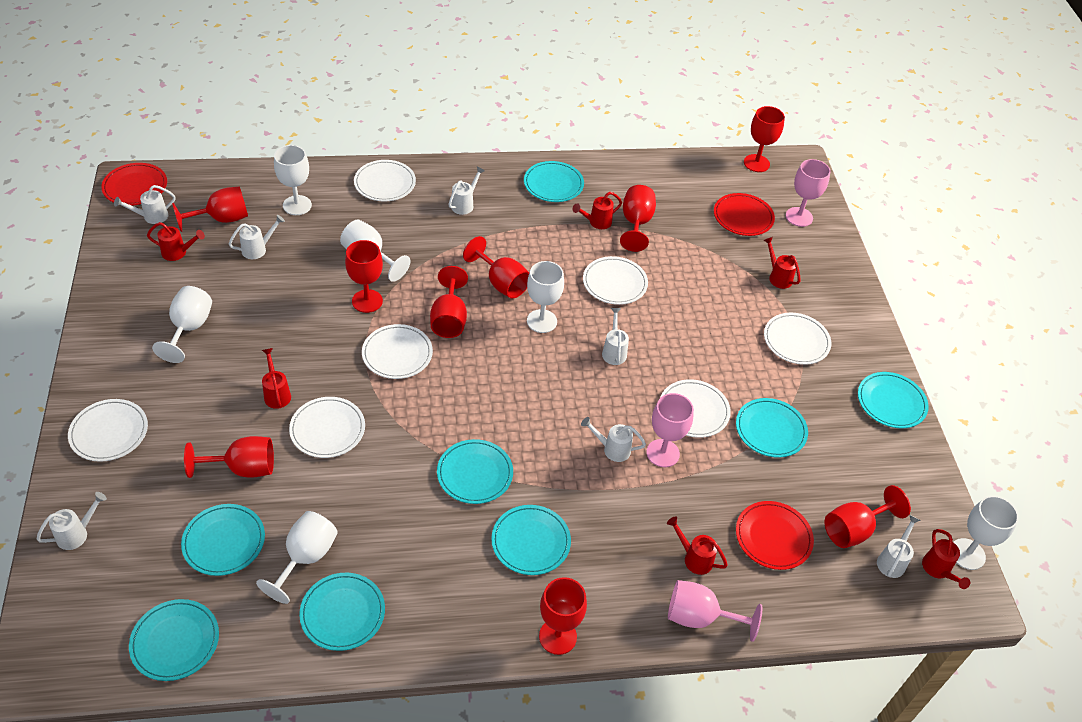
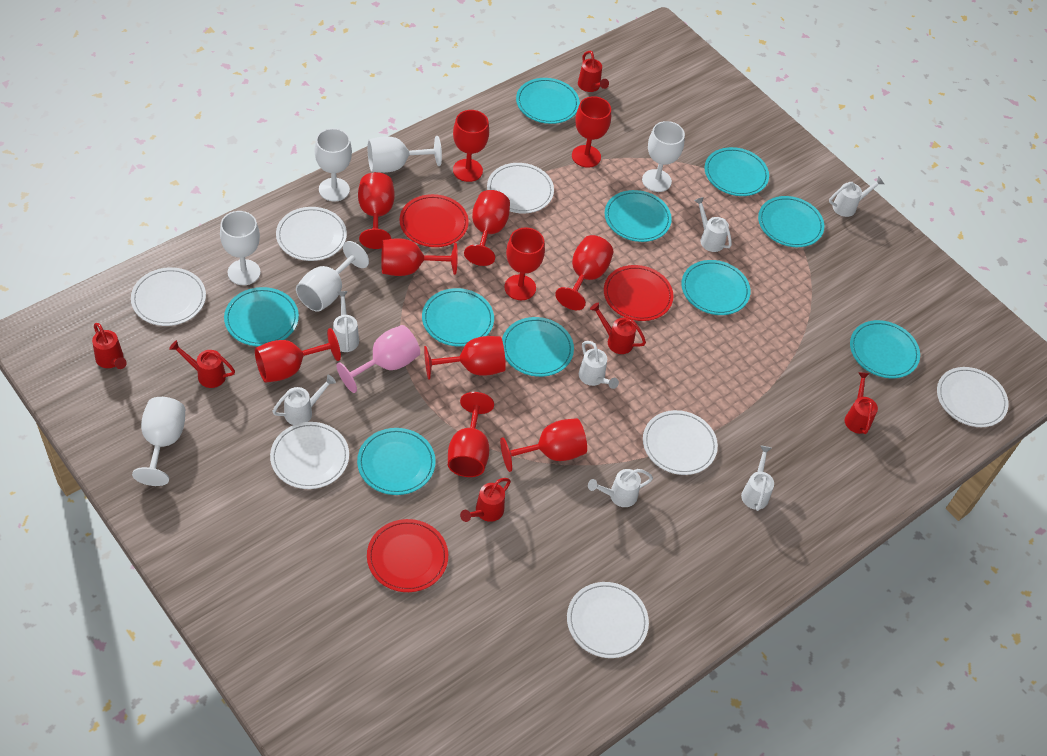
pink goblet: [646,393,694,467] [668,580,762,642] [786,159,831,227] = 3 -> [336,325,420,393] = 1
red goblet: [172,186,248,232] [184,436,274,478] [345,240,383,313] [430,266,468,338] [463,236,529,299] [539,577,587,655] [620,185,656,252] [744,106,785,172] [825,485,911,548] = 9 -> [255,328,341,383] [358,172,395,249] [381,238,458,276] [424,336,506,380] [448,392,494,477] [453,110,489,182] [464,190,510,266] [500,418,587,472] [504,227,545,300] [555,235,614,310] [572,96,611,168] = 11
turquoise plate: [129,599,219,681] [181,504,265,576] [299,573,385,651] [437,439,513,504] [491,505,571,575] [524,161,584,202] [736,398,808,458] [858,372,929,428] = 8 -> [224,287,299,346] [357,428,436,495] [422,288,494,347] [502,317,574,377] [516,78,580,124] [605,190,672,242] [681,260,750,315] [704,147,769,196] [758,196,824,247] [850,320,920,378] = 10

